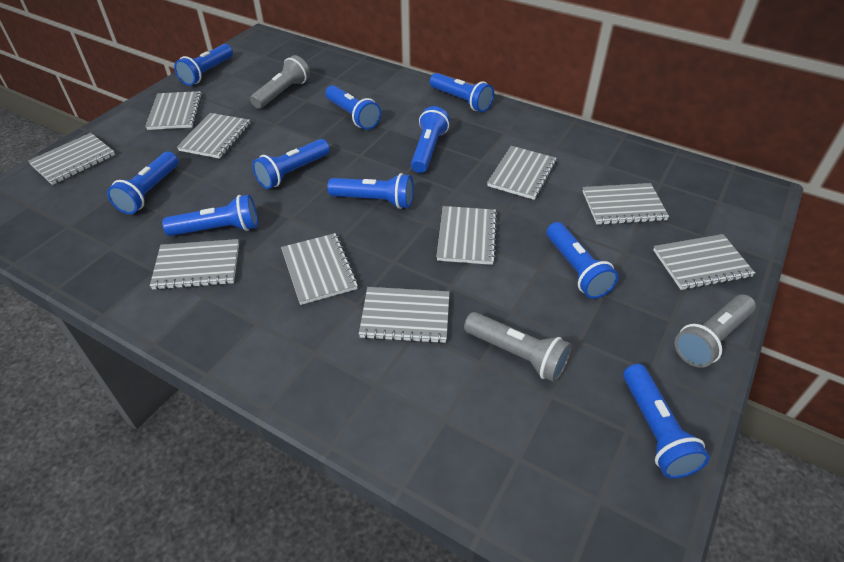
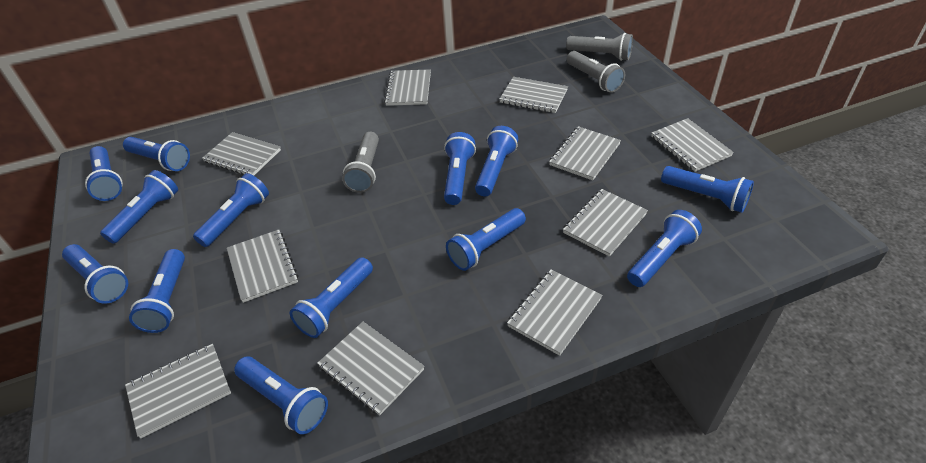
blue flashlight: [107,152,178,214] [162,195,258,236] [174,44,233,86] [252,139,330,189] [325,85,381,130] [327,173,414,209] [411,106,450,173] [430,73,494,112] [547,222,618,299] [623,364,710,479] = 10 -> [62,244,128,303] [85,146,123,201] [100,170,178,244] [123,137,190,171] [129,249,185,333] [193,173,269,247] [234,356,328,434] [290,257,373,338] [444,132,476,205] [446,208,526,271] [475,126,518,196] [627,210,702,287] [661,166,754,213] = 13

